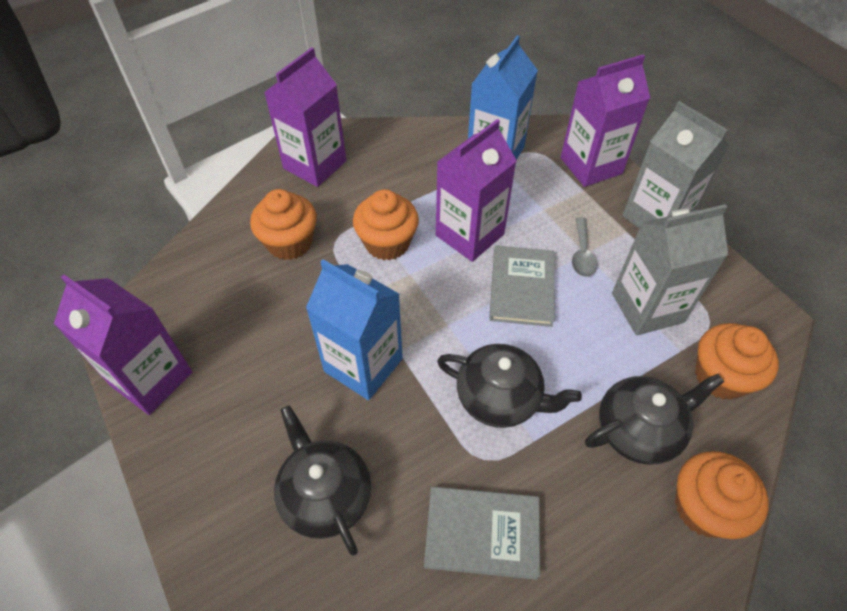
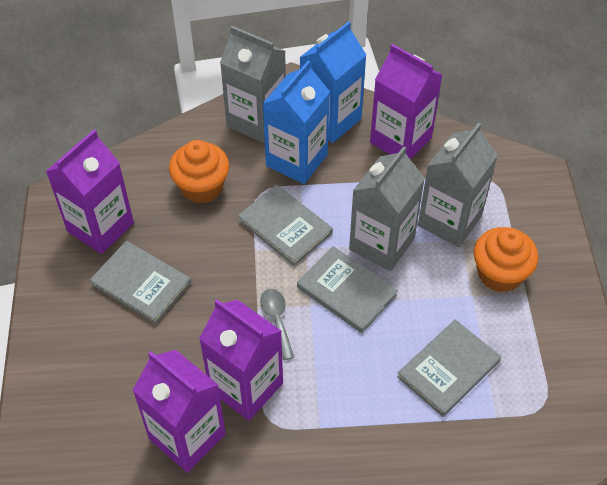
black teapot: [274,405,371,555] [437,344,582,428] [585,374,724,465] = 3 -> none = 0
grey book: [424,487,540,580] [489,246,554,327] = 2 -> [90,241,191,324] [238,185,333,266] [297,246,398,333] [397,319,501,417] = 4
grey carton: [612,204,728,335] [622,101,730,228] = 2 -> [220,26,286,143] [349,146,425,271] [418,122,498,247] = 3
orange cupcake: [250,189,317,260] [353,189,419,261] [675,451,769,539] [695,323,779,400] = 4 -> [169,140,229,203] [474,227,538,292] = 2

